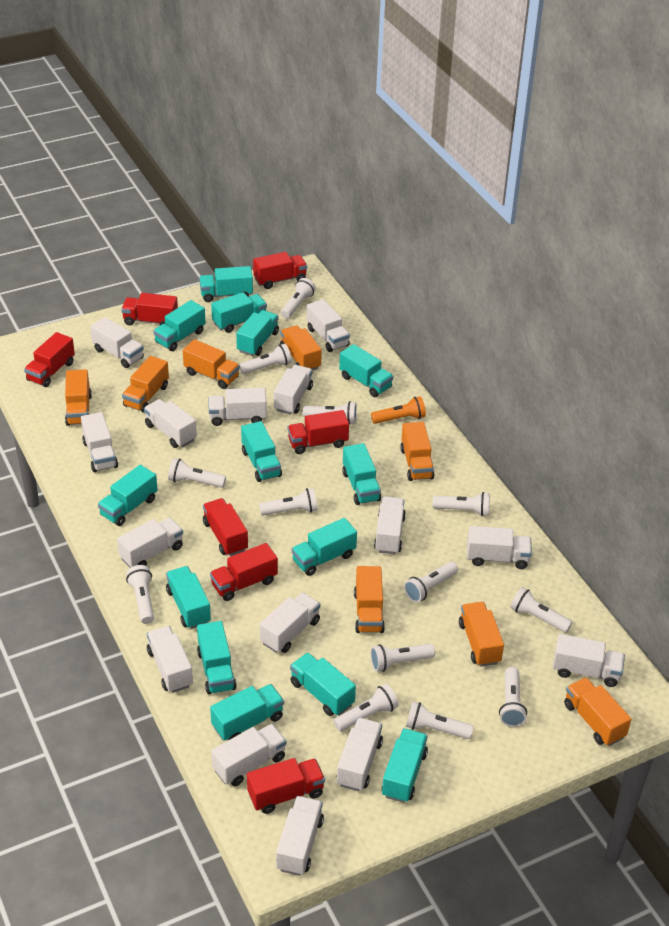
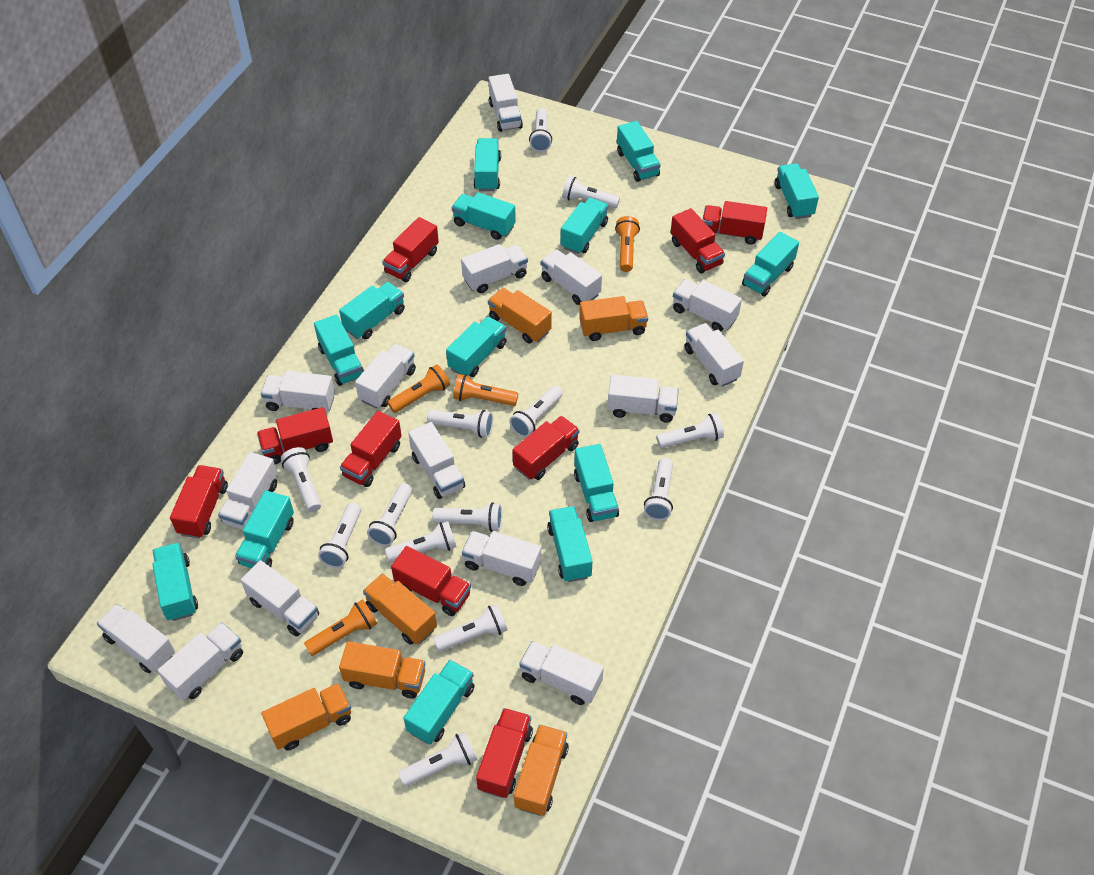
orange flashlight: [371,396,426,424] = 1 -> [304,599,377,656] [387,364,450,413] [453,374,518,406] [615,216,640,272] = 4
orange truck: [65,369,92,426] [122,356,169,413] [183,339,240,389] [280,326,322,370] [354,566,385,633] [400,422,434,481] [459,602,504,667] [564,677,632,746] = 8 -> [262,683,351,751] [339,641,426,699] [363,573,437,645] [488,288,552,344] [514,725,569,816] [579,296,648,341] = 6
red truck: [24,332,75,387] [121,293,178,325] [203,498,248,556] [210,543,278,601] [247,758,325,814] [253,252,307,289] [288,410,349,454] = 7 -> [170,465,228,538] [257,407,333,464] [340,411,402,487] [382,217,439,282] [391,546,471,616] [476,708,533,798] [512,416,579,480] [671,208,725,273] [702,201,767,245] = 9

